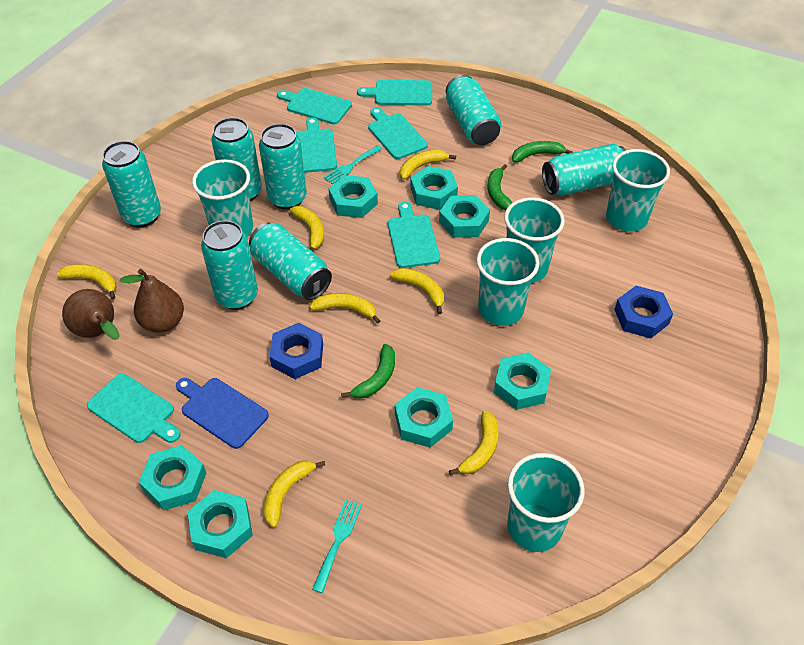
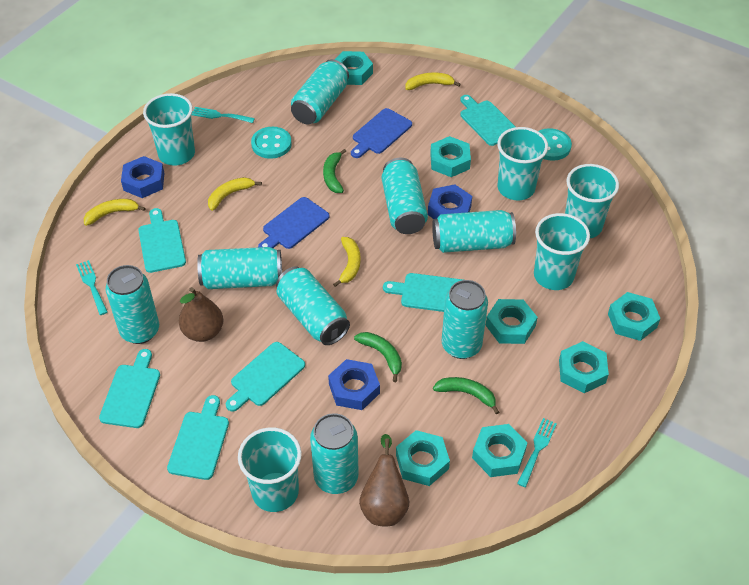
blue cutting board: [176,378,269,449] = 1 -> [258,197,330,249] [351,108,412,158] = 2
blue nut: [269,323,323,379] [614,286,673,338] = 2 -> [121,156,165,198] [328,359,380,410] [428,184,472,219] = 3
turquoise button: none = 0 -> [251,127,292,159] [538,128,572,161] = 2
turquoise can: [102,141,161,228] [201,220,258,310] [211,118,262,201] [249,223,332,300] [259,124,307,210] [446,75,501,145] [542,144,626,196] = 7 -> [106,265,159,344] [197,247,282,289] [276,266,350,345] [291,59,349,124] [310,413,359,494] [382,158,428,234] [432,210,516,253] [442,280,488,359] = 8
turquoise fork: [312,499,362,593] [324,145,382,184] = 2 -> [76,260,108,315] [191,107,255,123] [517,418,557,487] = 3
yellow banana: [57,264,116,299] [264,460,325,528] [289,206,324,252] [310,293,380,324] [390,268,444,314] [400,150,456,180] [449,411,499,475] = 7 -> [84,199,145,226] [208,177,262,211] [333,237,361,287] [405,72,461,90] = 4

